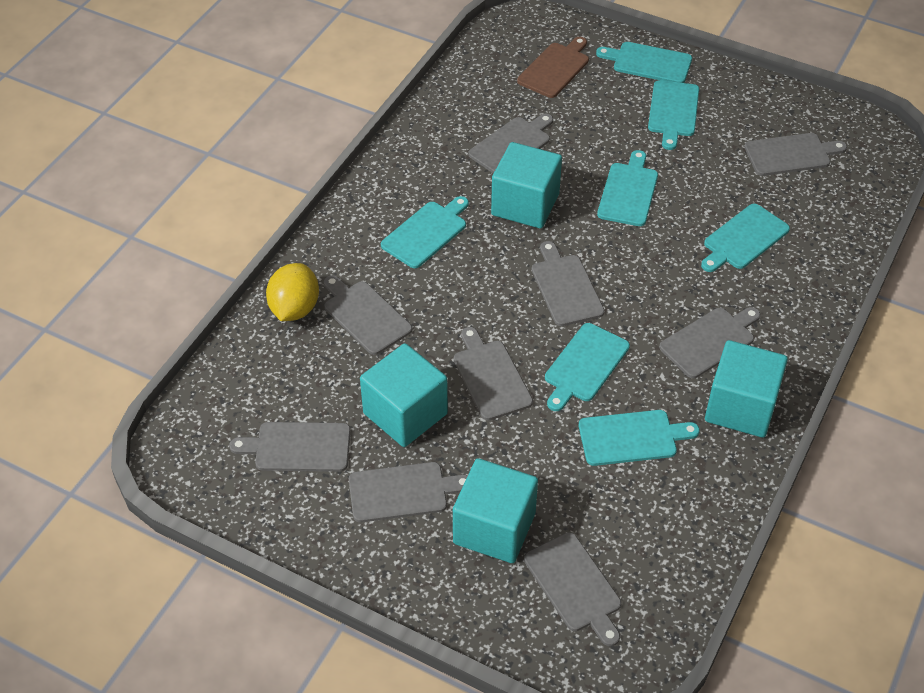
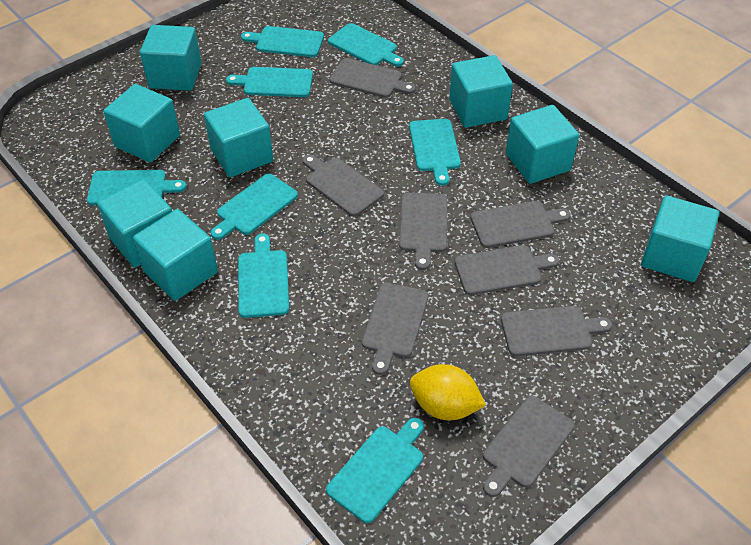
brown cutting board: [517,37,589,98] = 1 -> none = 0
grey cutting board: [229,422,351,472] [324,275,412,355] [349,462,468,522] [454,327,533,420] [468,114,553,174] [524,532,621,646] [532,241,604,326] [659,307,760,378] [744,133,847,176] = 9 -> [303,155,384,216] [329,58,416,98] [362,282,429,375] [399,193,447,270] [454,245,559,295] [470,201,571,248] [483,396,575,497] [501,306,612,356] = 8
turquoise cube: [360,343,448,447] [453,458,538,563] [491,142,562,229] [705,340,788,438] = 4 -> [97,179,172,268] [103,84,180,162] [133,209,218,301] [140,25,202,91] [204,98,273,177] [449,55,513,128] [506,105,579,184] [641,195,719,282] = 8
turquoise cutting board: [381,196,469,268] [545,323,630,411] [579,410,700,466] [596,42,692,83] [597,150,658,226] [648,80,699,150] [701,204,790,272] = 7 -> [87,170,186,205] [211,174,298,240] [226,67,313,97] [238,234,289,318] [241,26,324,57] [326,418,424,523] [328,23,404,67] [409,119,461,186] = 8

